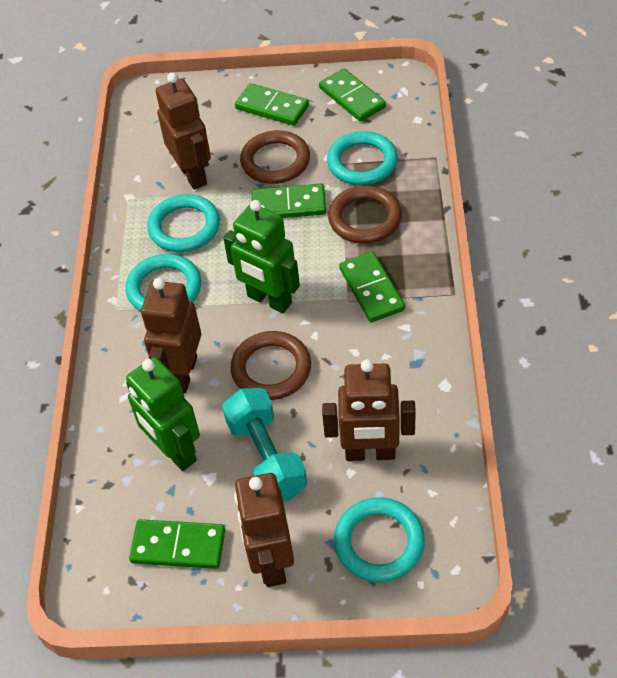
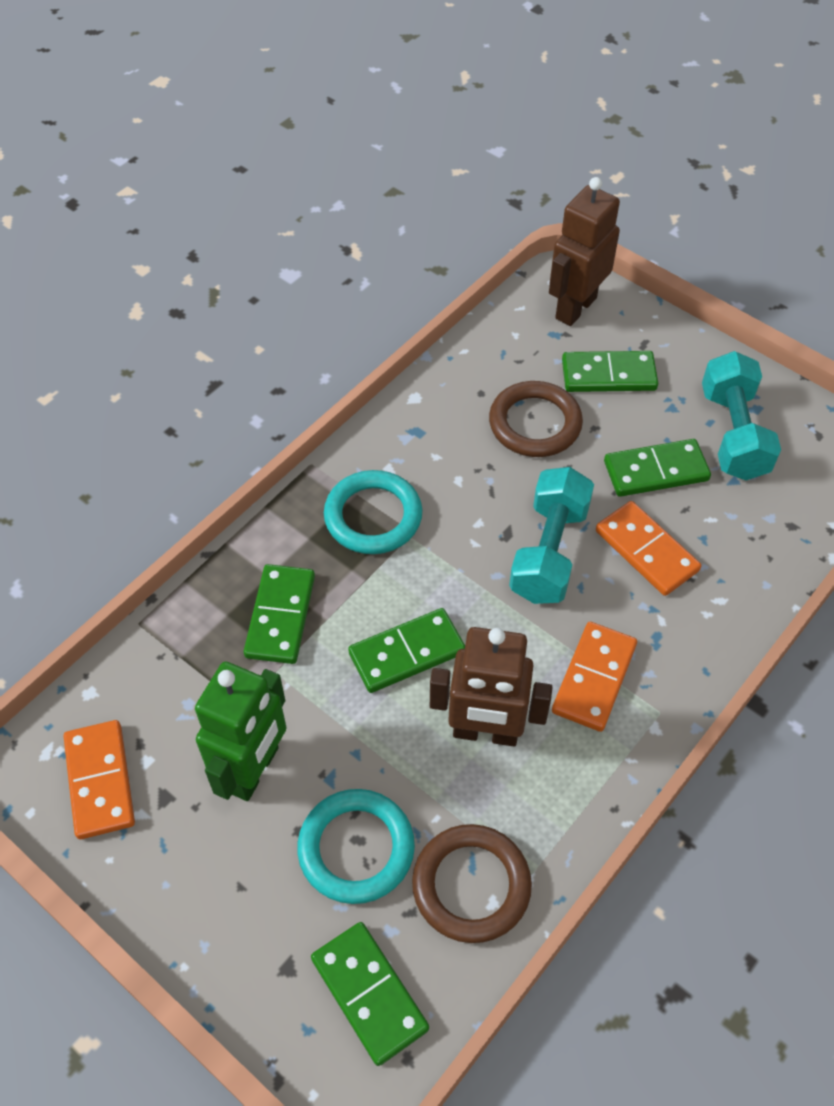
brown ring: [230,331,311,400] [240,130,310,184] [328,186,402,244] = 3 -> [412,824,532,943] [489,381,583,457] = 2
brown robot: [141,278,201,393] [156,73,211,190] [234,473,294,587] [322,359,416,461] = 4 -> [430,627,552,746] [549,177,620,326] = 2
green robot: [126,357,200,471] [223,200,300,313] = 2 -> [195,662,287,801] = 1
orange domino: none = 0 -> [63,720,135,839] [552,622,637,732] [596,501,701,596] = 3
turquoise dumbbell: [222,388,307,501] = 1 -> [509,467,594,604] [702,351,781,480] = 2
turquoise ring: [126,254,201,312] [147,194,220,252] [327,131,398,185] [334,497,425,582] = 4 -> [297,789,415,904] [324,470,422,554] = 2

